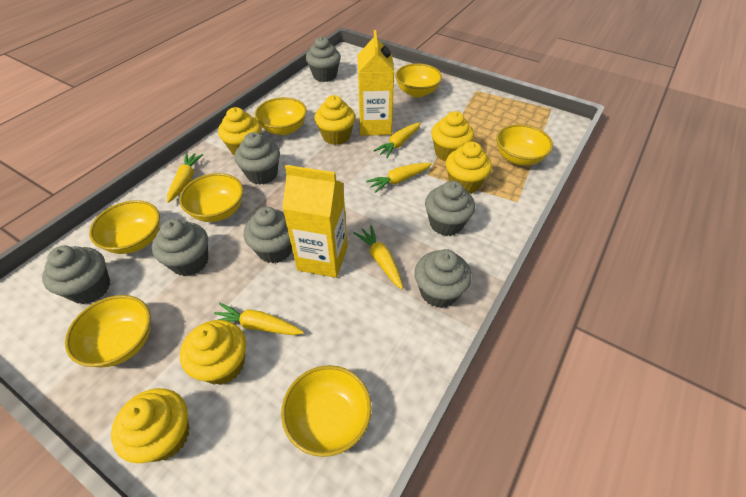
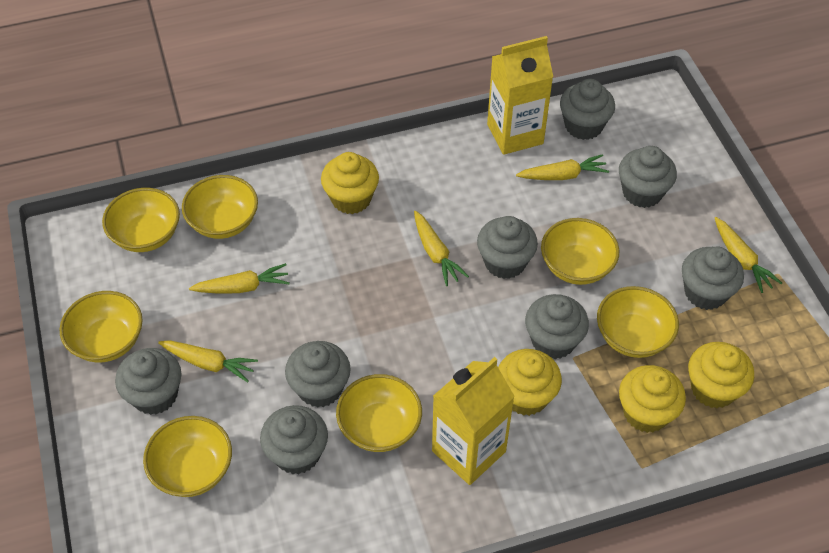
grey cupcake: [42,246,110,304] [152,219,208,276] [235,132,280,184] [244,207,292,263] [306,37,341,82] [414,249,472,308] [425,181,475,236] = 7 -> [115,348,182,415] [260,405,328,474] [285,341,351,408] [477,216,538,279] [525,294,589,359] [560,79,615,140] [619,146,677,208] [682,246,744,310] = 8
yellow cupcake: [111,388,189,463] [180,320,246,385] [218,107,261,156] [314,95,355,145] [431,111,474,161] [446,142,492,194] = 6 -> [321,152,379,214] [498,349,562,416] [619,365,686,433] [688,342,754,408] = 4

